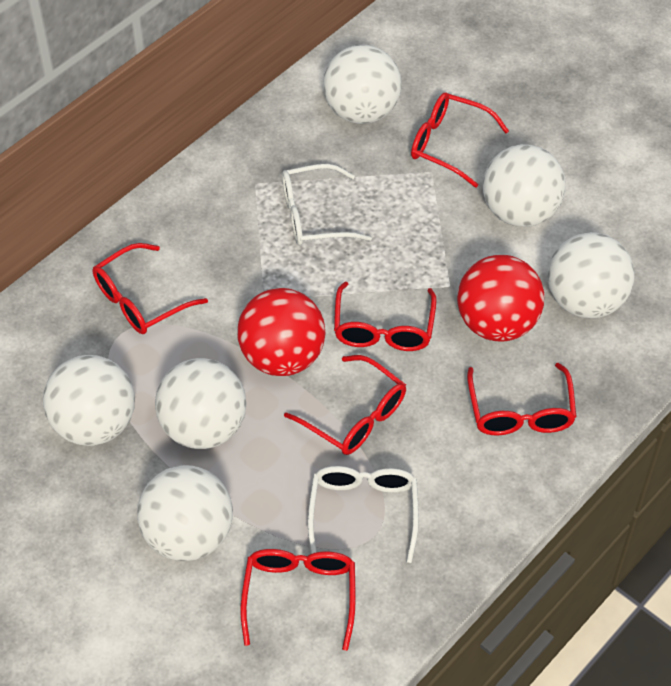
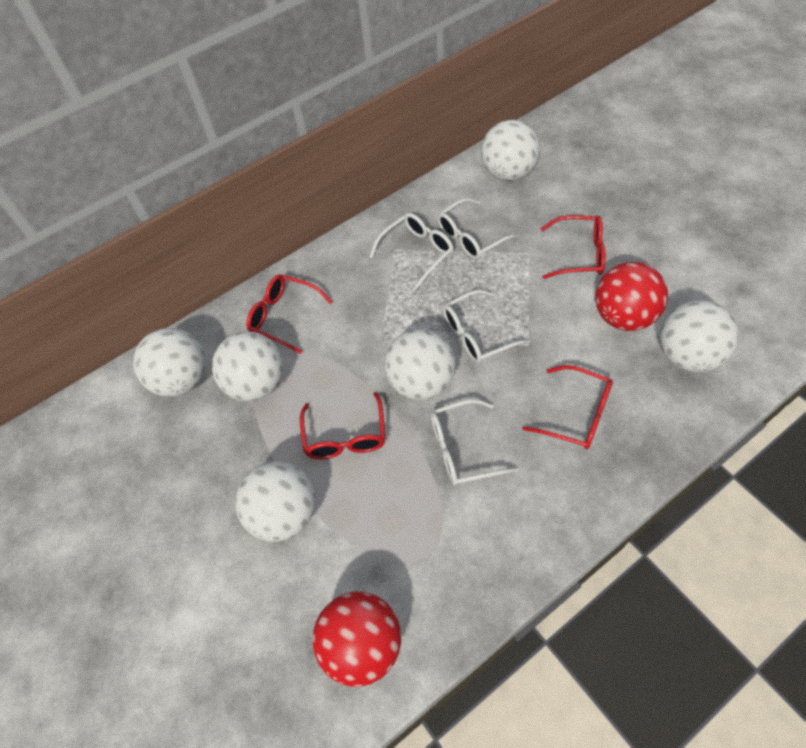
red glasses: [93,243,208,334] [240,549,356,651] [284,355,406,455] [334,282,437,351] [411,93,509,188] [467,363,577,435] = 6 -> [246,275,332,354] [300,392,385,459] [522,365,613,449] [541,215,606,279] = 4
white glasses: [282,164,372,246] [308,466,419,563] = 2 -> [370,213,454,290] [431,399,519,485] [437,198,520,259] [443,290,531,363] = 4

